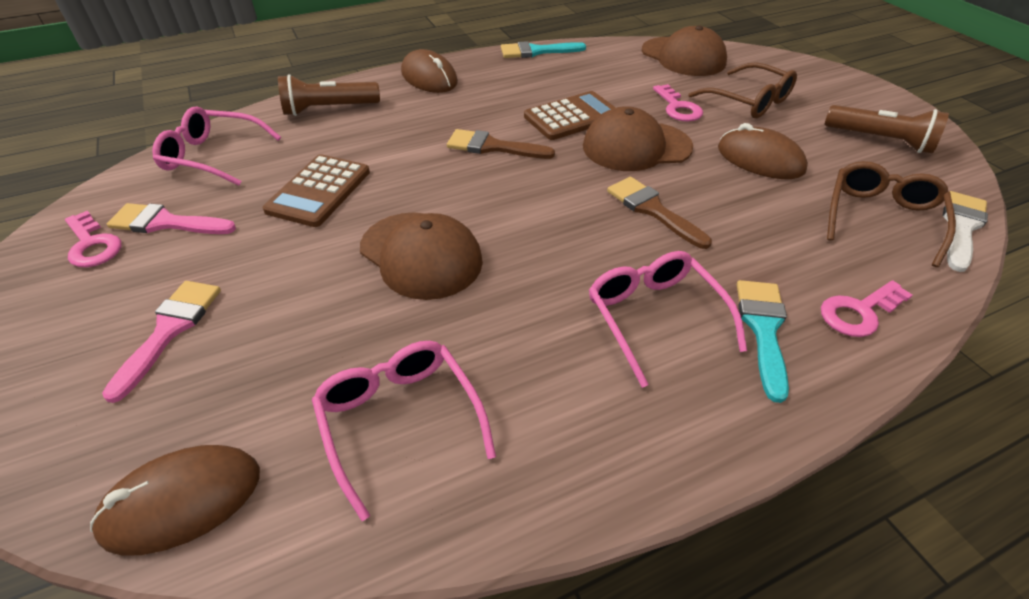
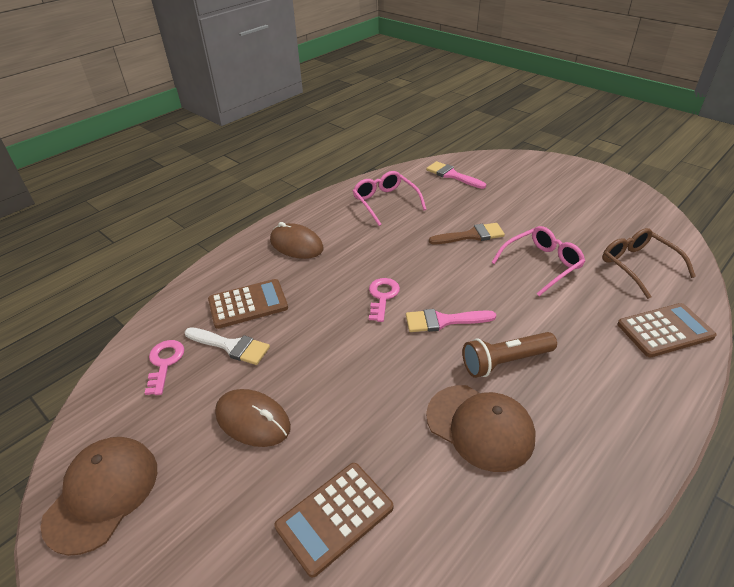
brown brush: [447,129,555,159] [607,177,712,249] = 2 -> [429,223,505,244] = 1
brown calculator: [263,154,370,227] [524,91,616,140] = 2 -> [208,279,288,329] [275,463,394,578] [617,303,717,357] = 3
brown cap: [360,212,483,300] [583,106,693,171] [642,26,727,76] = 3 -> [41,437,157,556] [426,385,536,472] = 2
brown flashlight: [278,74,380,116] [824,105,949,153] = 2 -> [462,332,557,378] = 1
brown glasses: [688,62,797,118] [827,161,956,267] = 2 -> [602,228,696,299] = 1
brown mouse: [90,445,260,556] [401,49,458,93] [718,123,808,179] = 3 -> [215,389,291,447] [270,222,324,259] = 2
pink glasses: [152,106,281,186] [312,341,496,521] [589,251,747,388] = 3 -> [353,171,427,226] [491,226,585,296] = 2
pink key: [65,211,121,267] [653,84,703,121] [821,280,913,337] = 3 -> [145,340,184,395] [369,278,400,322] = 2
turquoise brush: [501,41,586,58] [737,280,789,403] = 2 -> none = 0

